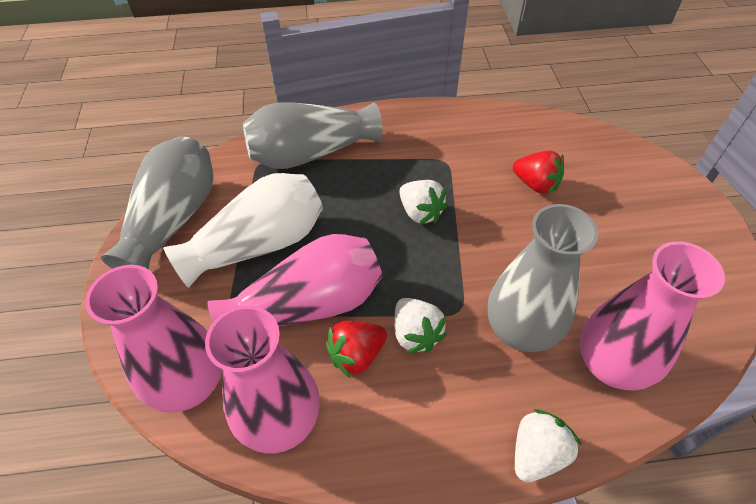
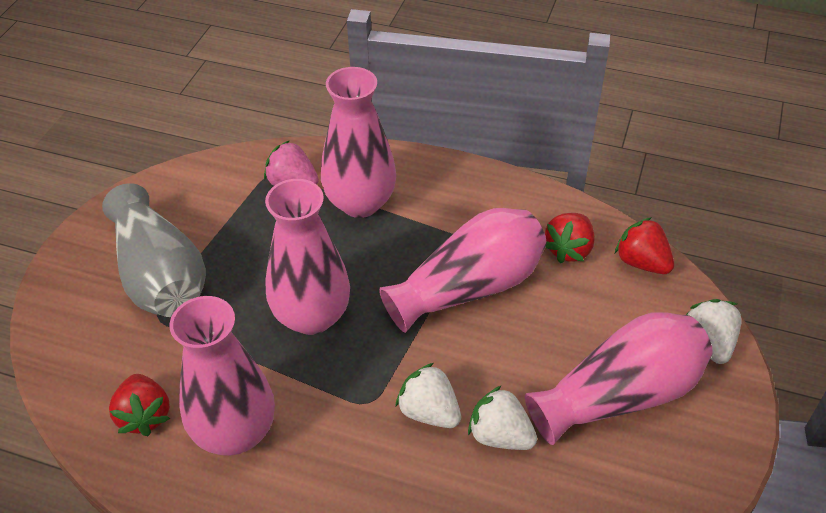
grey vase: [101,136,213,270] [243,102,383,169] [488,204,598,352] = 3 -> [102,183,206,317] = 1
pink strawberry: none = 0 -> [264,140,319,186] = 1
pink vase: [85,265,222,413] [205,306,320,454] [208,234,382,327] [580,241,725,391] = 4 -> [169,296,275,456] [265,179,350,335] [321,67,396,218] [379,208,547,333] [525,312,713,445] = 5
red strawberry: [326,321,387,378] [513,150,564,194] = 2 -> [109,374,170,436] [545,213,595,263] [615,217,674,274] = 3
white vase: [163,173,323,288] = 1 -> none = 0

